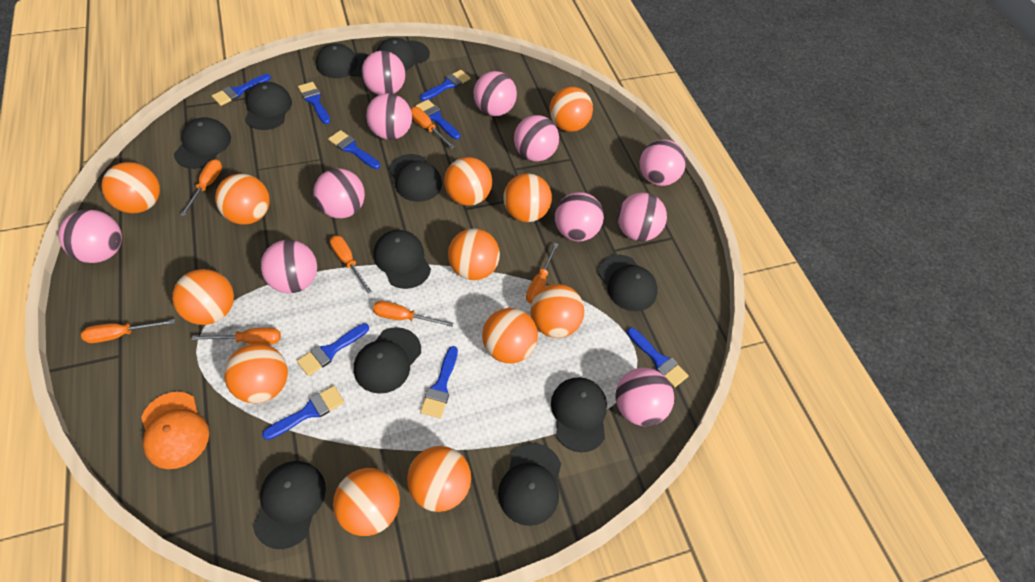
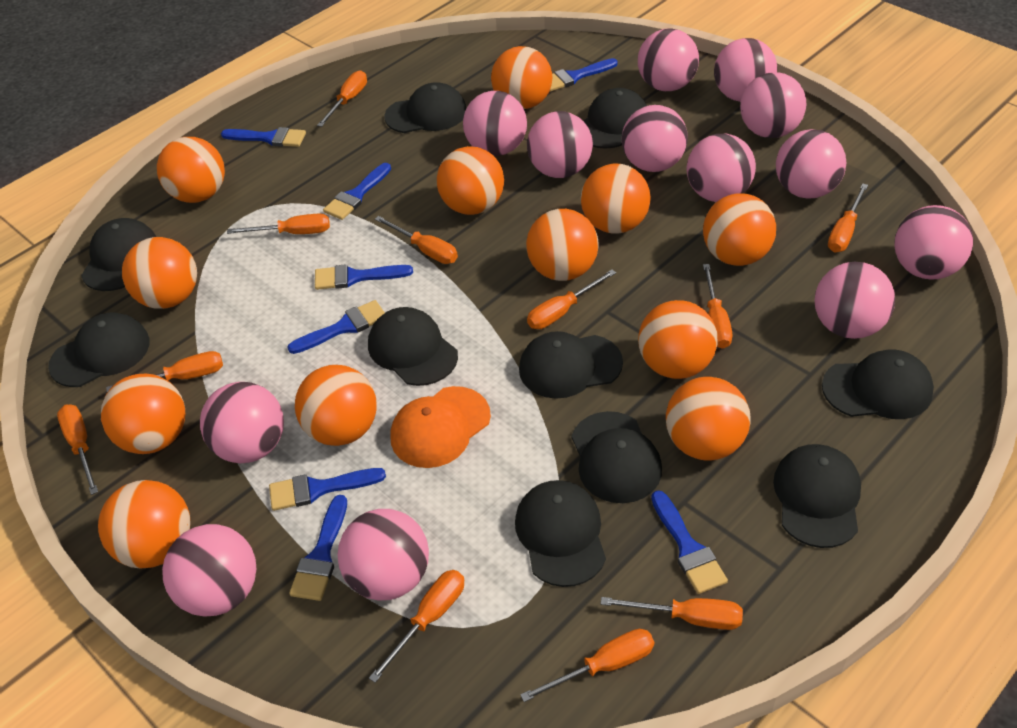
black cap: [174,117,231,169] [245,82,292,130] [253,461,326,549] [316,43,369,78] [354,327,421,394] [373,230,431,289] [377,38,430,71] [389,154,442,202] [498,443,561,526] [551,377,607,452] [598,255,658,311] = 11 -> [48,313,149,387] [81,218,156,291] [368,307,458,386] [384,82,466,133] [515,480,606,587] [519,331,623,399] [571,411,662,503] [584,88,647,149] [773,444,861,548] [822,349,934,419] = 10
blue brush: [212,74,271,106] [262,386,344,440] [297,323,369,376] [298,82,330,124] [328,130,380,169] [416,99,460,139] [420,70,471,101] [420,346,458,418] [627,328,689,388] = 9 -> [221,127,306,147] [269,468,386,511] [287,300,385,354] [289,495,347,601] [315,264,413,290] [323,163,391,220] [550,58,618,92] [651,490,728,594] = 8
orange screwdriver: [81,319,175,343] [180,159,222,216] [192,328,281,345] [330,235,372,294] [373,301,453,327] [411,107,454,149] [526,243,558,304] = 7 -> [57,405,98,495] [106,351,223,392] [227,214,330,234] [317,71,367,127] [369,570,464,683] [375,216,458,264] [520,629,654,702] [527,270,616,329] [601,597,743,630] [703,264,732,349] [828,183,868,252] = 11
pink ball: [58,209,122,263] [260,240,317,293] [313,168,365,218] [362,51,405,95] [366,93,412,140] [474,71,517,116] [514,115,559,161] [555,192,604,241] [615,368,674,426] [617,192,667,241] [640,139,686,186] = 11 -> [162,524,256,617] [200,382,284,463] [337,509,429,601] [463,91,527,156] [527,111,593,178] [622,105,688,172] [638,28,699,91] [687,134,756,202] [714,38,777,102] [740,72,806,138] [776,129,846,199] [814,262,895,339] [894,205,973,280] = 13

